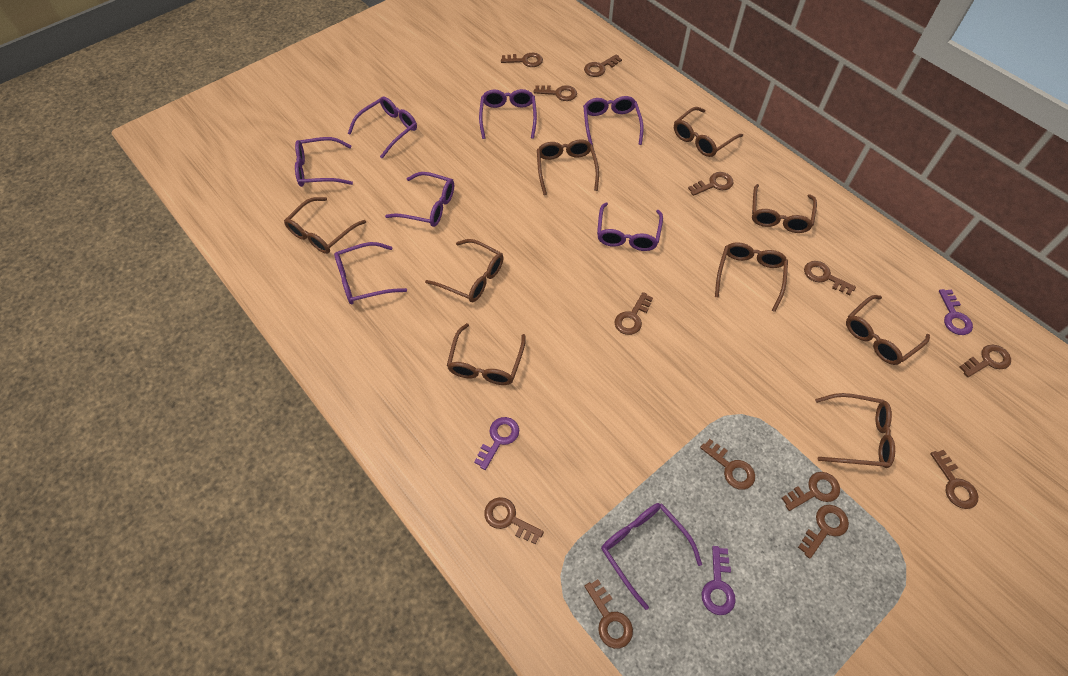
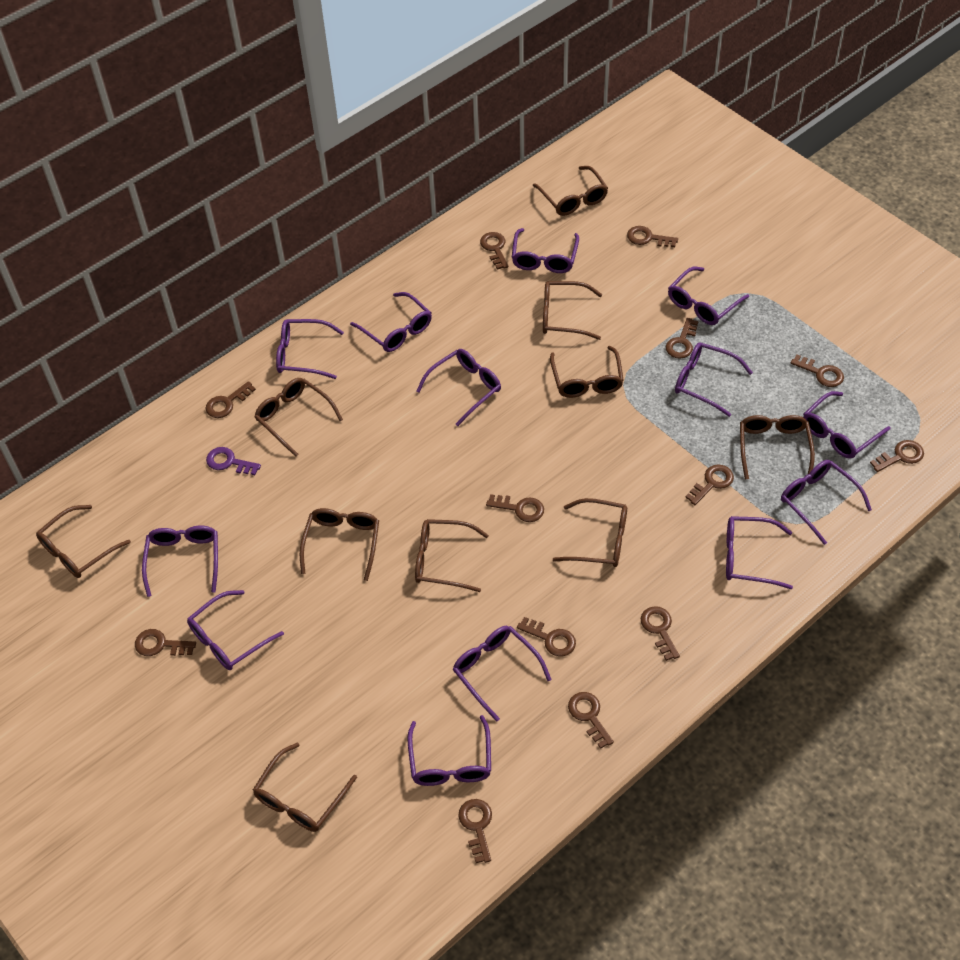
brown glasses: [284,197,366,254] [425,239,504,302] [447,323,526,385] [537,139,599,195] [674,107,743,157] [715,242,788,312] [752,184,817,233] [815,393,895,468] [846,295,930,365] = 9 -> [36,505,131,578] [253,742,357,832] [254,378,343,457] [300,508,379,581] [415,519,489,592] [533,166,608,216] [543,281,602,340] [550,346,624,398] [552,498,627,567] [740,415,815,479] = 10
purple glasses: [295,137,353,187] [334,242,407,304] [348,96,417,159] [385,172,454,227] [479,89,537,139] [583,96,644,148] [597,202,663,251] [601,503,702,610] = 8 -> [142,526,218,597] [187,590,284,670] [276,319,344,379] [350,292,432,352] [407,715,491,786] [416,349,501,426] [453,626,552,722] [512,228,579,273] [668,267,749,325] [675,342,753,417] [726,516,793,589] [781,460,872,545] [803,391,890,459] = 13
purple key: [474,417,519,470] [702,546,736,615] [939,289,973,335] = 3 -> [206,447,261,475] = 1

